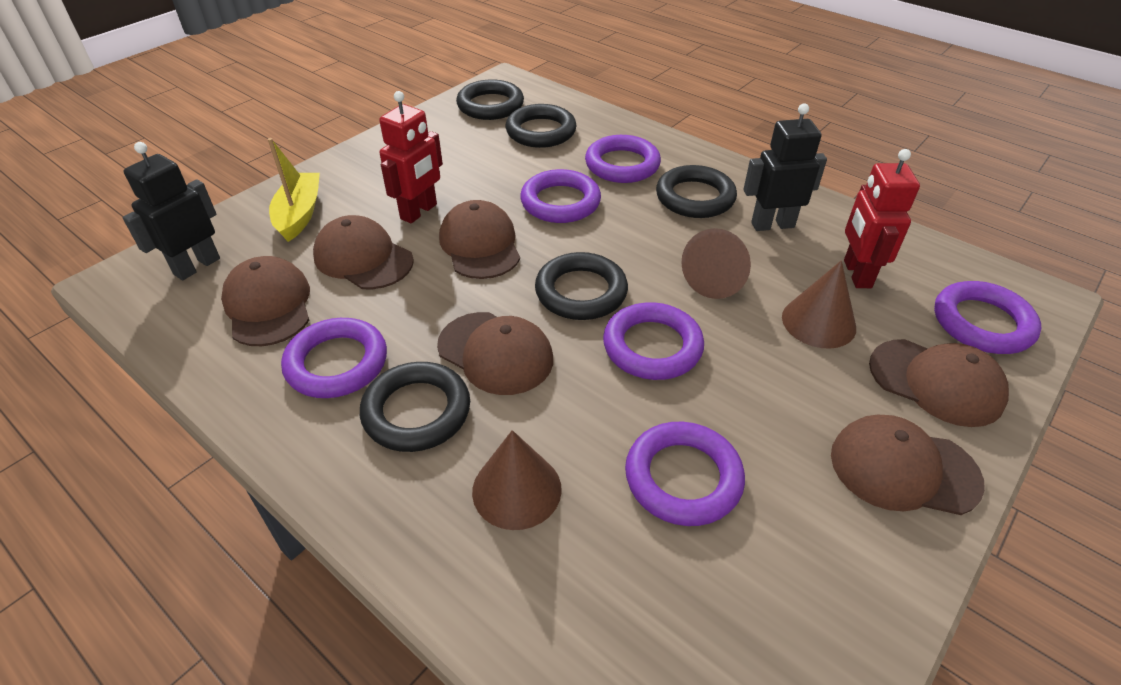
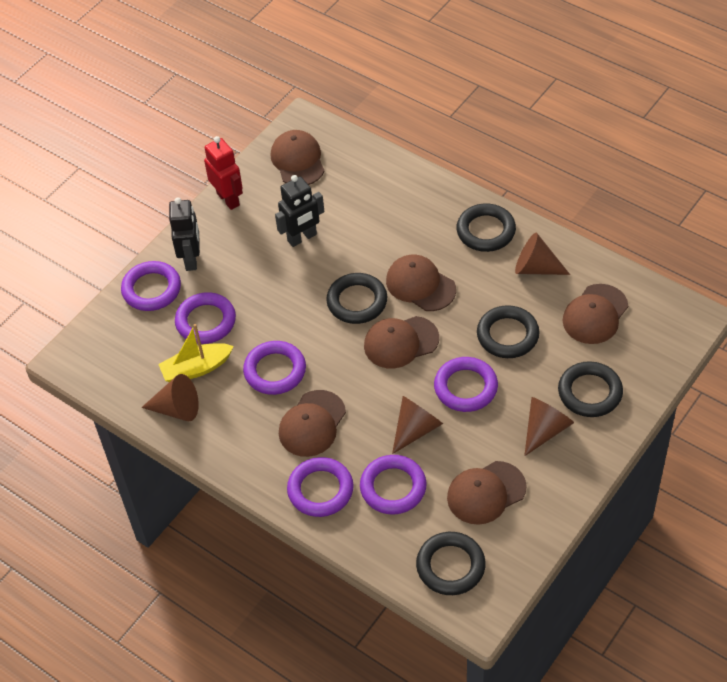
brown cone: [472,430,562,530] [681,228,751,299] [782,261,856,349] = 3 -> [141,374,199,421] [392,396,443,454] [515,233,570,275] [524,397,574,456] = 4
red robot: [379,91,443,223] [844,149,920,288] = 2 -> [204,136,243,210] = 1

